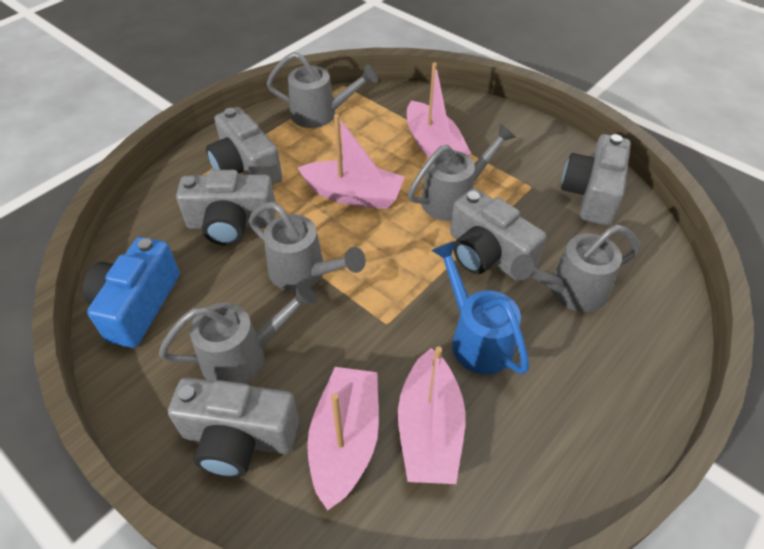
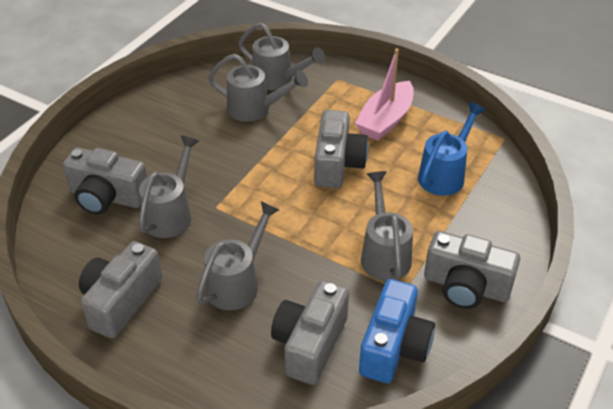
pink boat: [297,114,404,209] [307,367,379,511] [398,347,465,484] [407,63,471,158] = 4 -> [355,48,414,141] = 1

